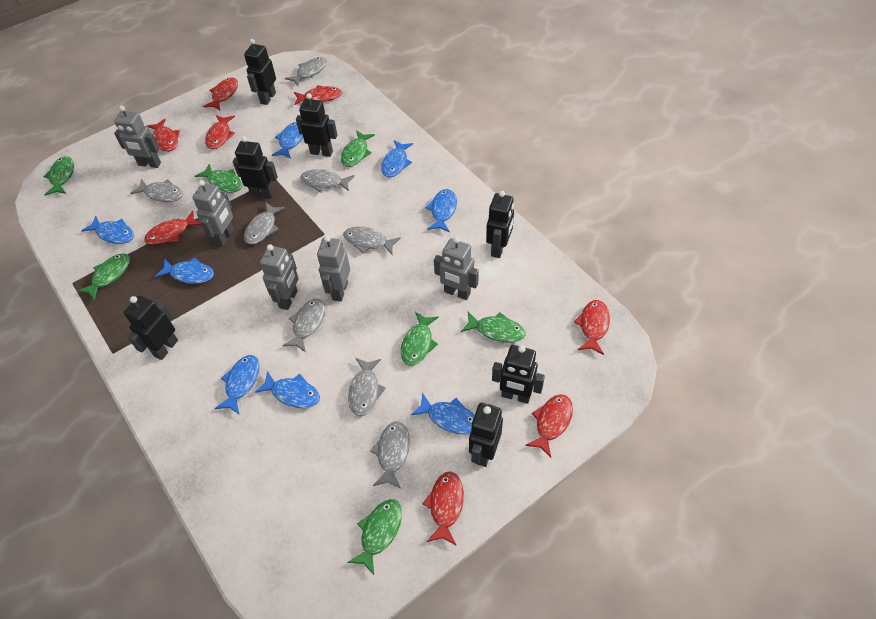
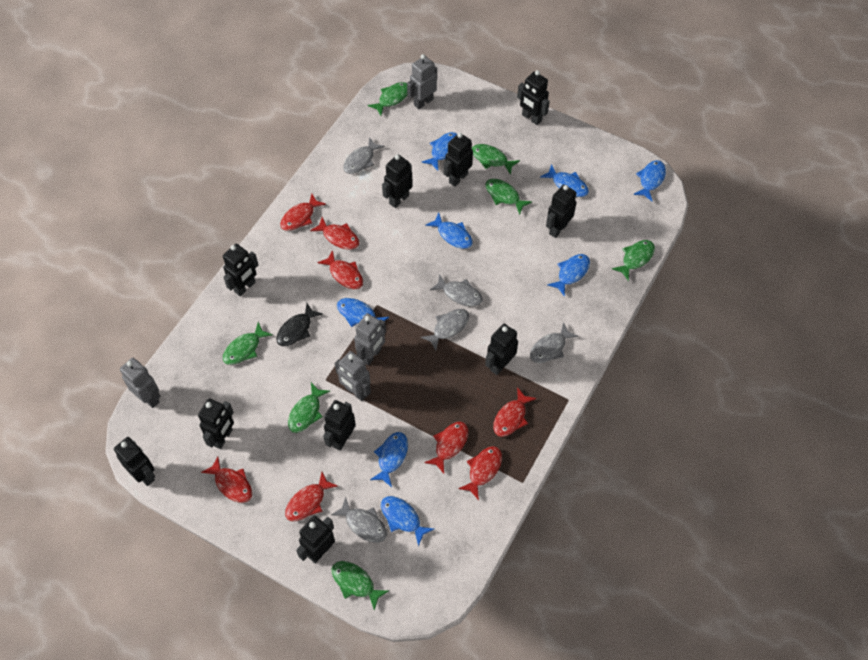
black fish: none = 0 -> [276,303,323,346] = 1
black robot: [124,296,178,360] [233,136,278,199] [244,39,276,105] [296,93,337,157] [469,403,503,467] [486,191,514,258] [492,345,545,404] = 7 -> [114,437,155,486] [198,398,234,449] [223,244,258,296] [296,516,335,564] [323,400,356,451] [382,155,413,208] [444,133,473,187] [485,324,518,375] [517,70,550,125] [546,185,577,238] = 10
grey fish: [130,179,183,202] [244,203,285,245] [282,299,325,352] [285,57,327,86] [300,169,354,193] [343,226,401,254] [348,358,386,416] [370,421,410,489] = 8 -> [331,497,387,543] [343,137,385,174] [421,309,469,351] [430,274,483,306] [530,322,579,363] = 5
grey robot: [114,106,161,168] [192,180,234,246] [260,244,299,310] [317,236,350,301] [434,237,479,300] = 5 -> [120,358,161,408] [335,351,371,401] [354,313,386,365] [407,54,437,109] = 4

